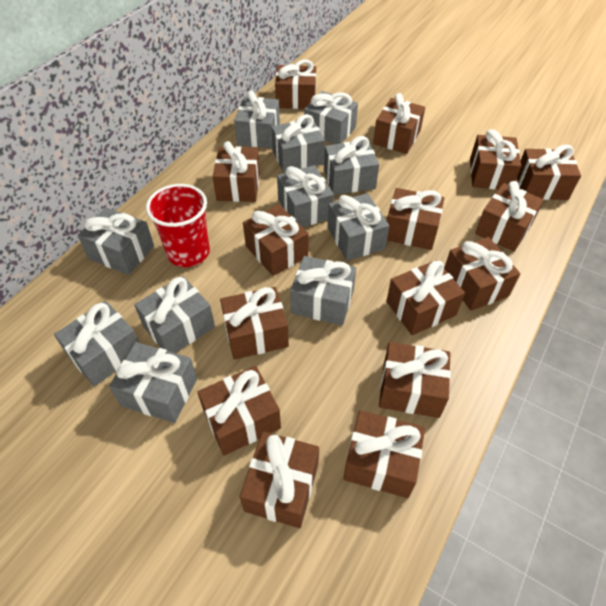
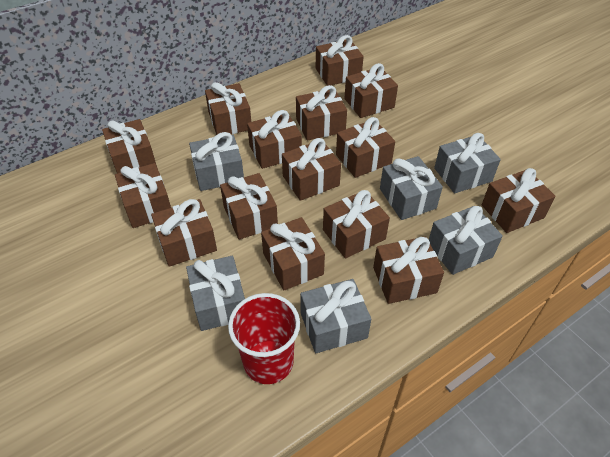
grey gift: [54,301,139,386] [78,207,154,275] [109,342,197,423] [134,276,215,353] [234,91,280,148] [271,114,325,173] [277,165,334,227] [290,256,356,326] [304,91,358,144] [324,136,379,195] [328,193,389,260] = 11 -> [186,256,245,331] [189,132,244,191] [300,279,371,353] [380,156,443,220] [429,206,503,275] [434,133,501,193] = 6

